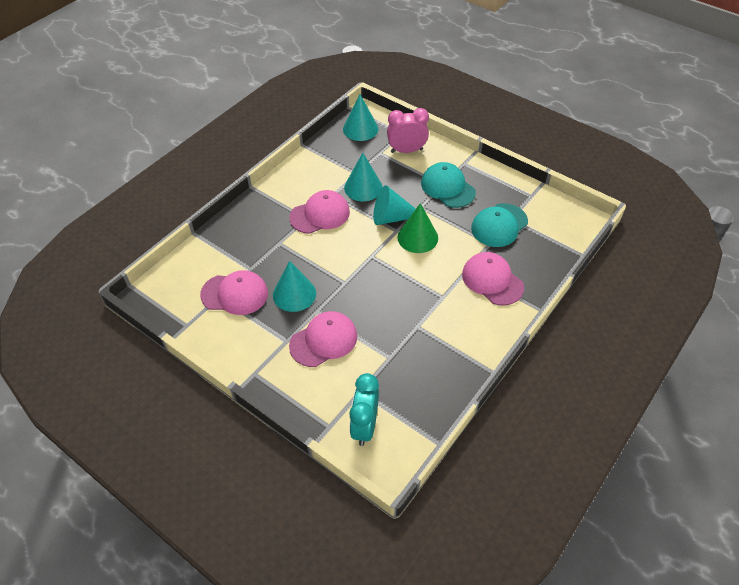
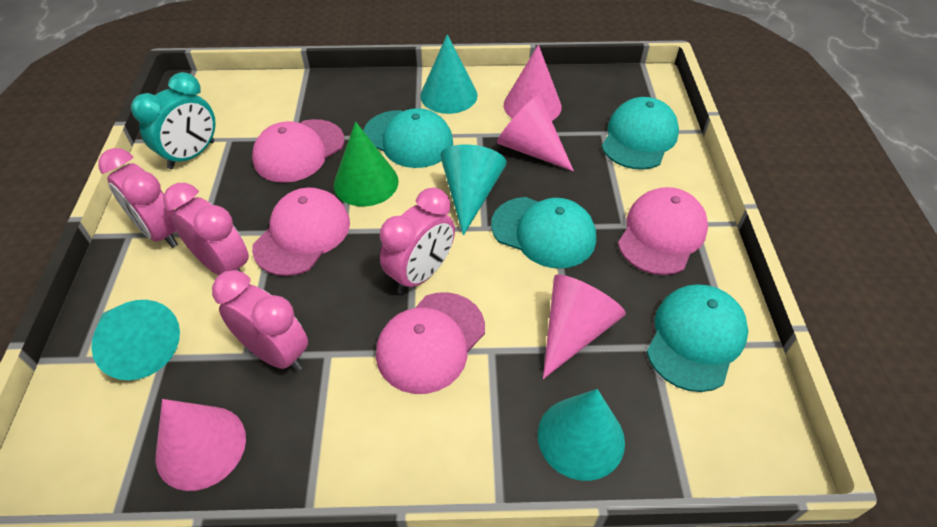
pink clock: [387,108,429,153] = 1 -> [98,148,178,248] [163,183,249,276] [212,270,308,371] [380,188,455,293] = 4
pink cone: none = 0 -> [156,399,246,491] [497,95,574,172] [504,45,562,121] [543,275,626,379] = 4
turquoise cap: [421,162,476,208] [471,203,528,247] = 2 -> [363,108,453,168] [491,197,596,269] [602,97,679,170] [647,284,748,392] = 4

